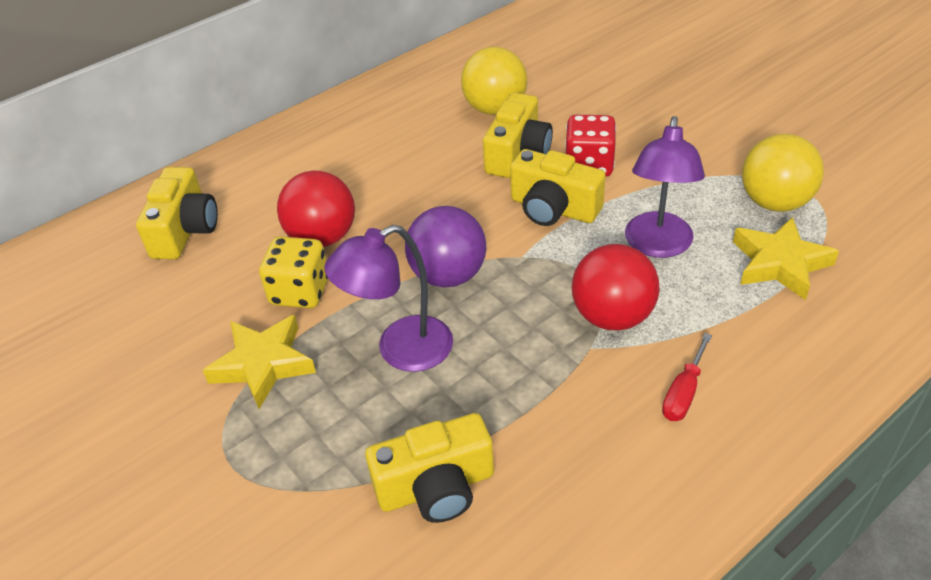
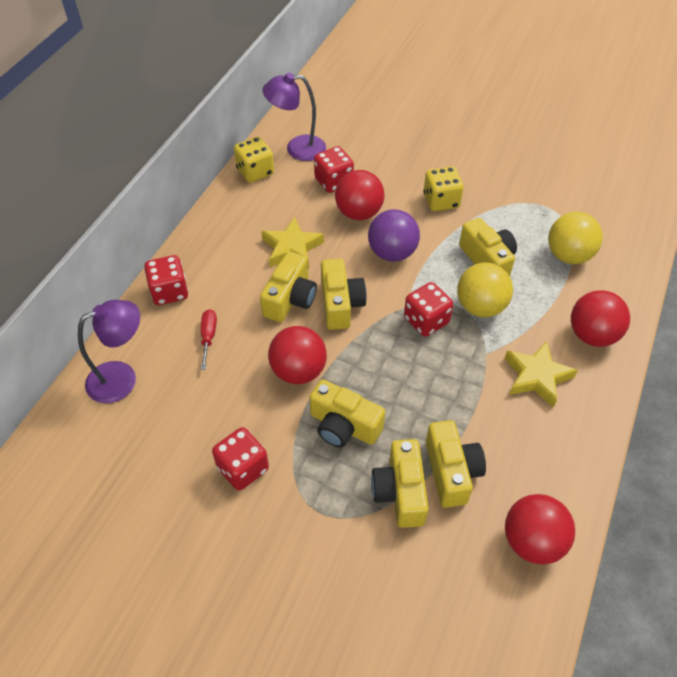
red ball: [277,170,355,247] [572,244,660,330] = 2 -> [268,326,327,384] [335,170,385,220] [505,494,575,565] [571,290,630,347] = 4
red dice: [565,115,616,177] = 1 -> [144,255,188,305] [212,427,269,491] [314,146,354,193] [404,282,453,337] = 4
yellow camera: [136,167,218,259] [365,413,494,523] [483,93,553,178] [510,149,606,226] = 4 -> [260,252,317,322] [309,380,385,448] [321,259,367,330] [371,439,429,528] [426,420,486,508] [459,218,517,276] = 6
yellow dice: [259,236,328,308] = 1 -> [234,137,274,183] [423,167,464,211] = 2

